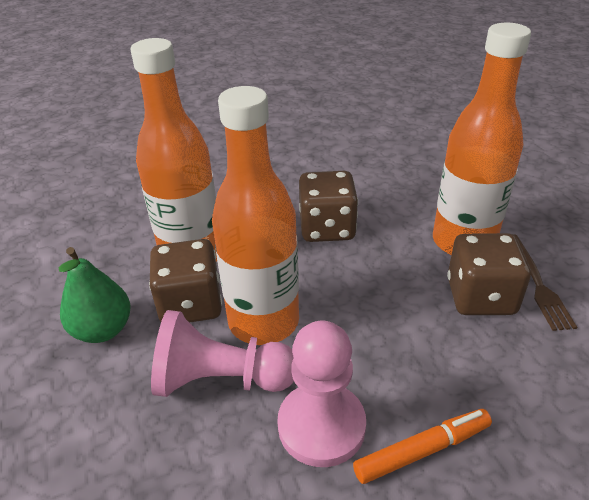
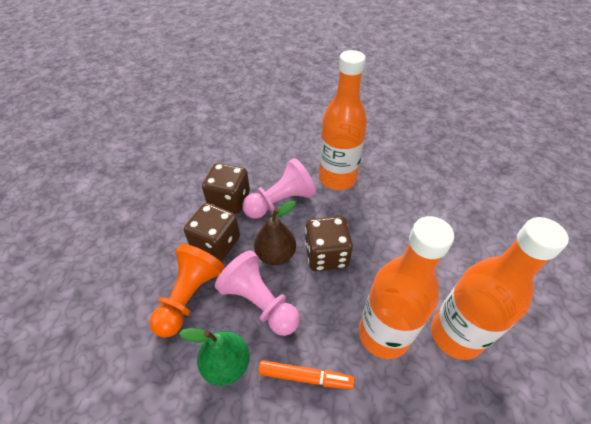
brown fork: [513,234,577,331] = 1 -> none = 0
brown pear: none = 0 -> [254,201,296,265] = 1
orange pawn: none = 0 -> [150,244,225,338] = 1

